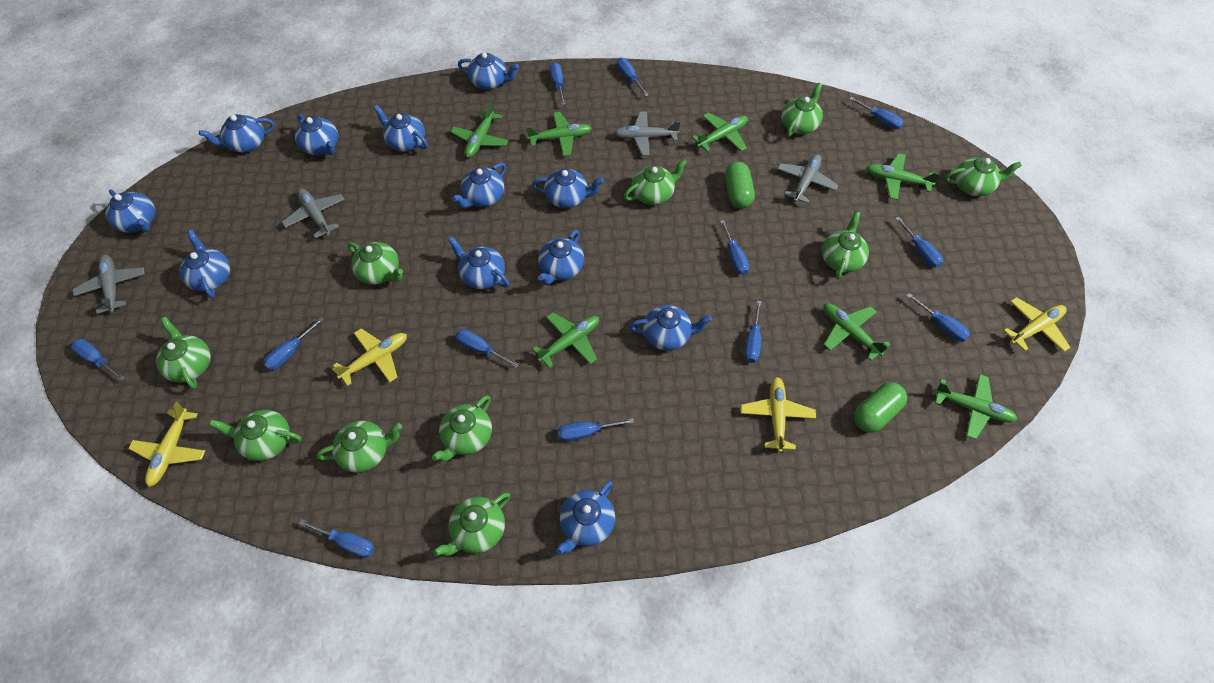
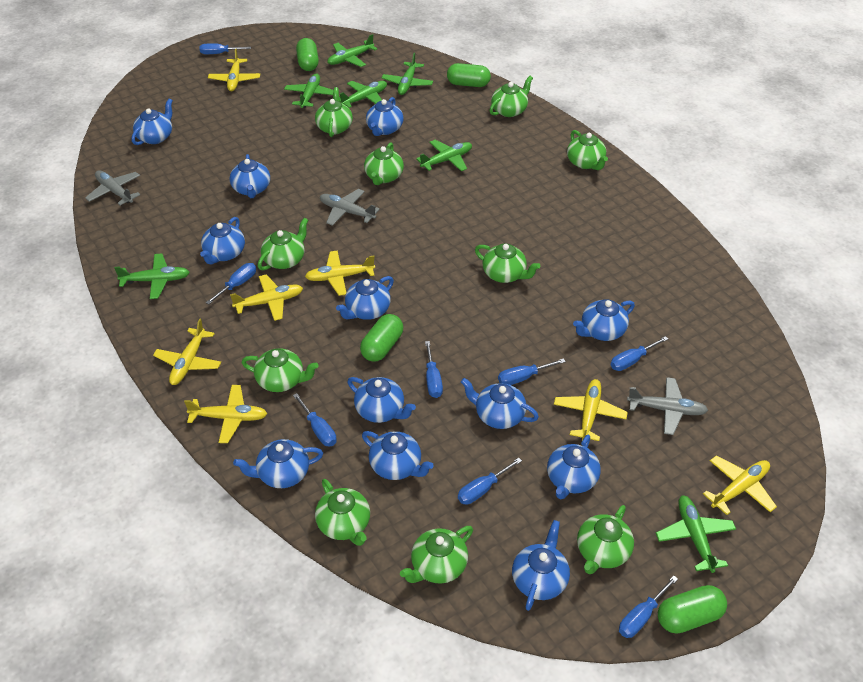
blue screwdriver: [71,339,125,381] [263,317,324,370] [299,519,375,558] [456,329,519,368] [549,62,566,105] [558,418,634,442] [617,58,649,96] [720,220,749,275] [744,300,762,363] [849,97,904,130] [895,217,943,268] [907,293,970,342] = 12 -> [199,43,251,54] [206,263,256,305] [293,393,337,447] [425,341,443,398] [458,458,522,505] [498,358,566,385] [610,336,668,371] [619,576,678,638] = 8
green capsule: [725,162,755,209] [854,382,907,433] = 2 -> [296,38,319,71] [360,314,403,362] [447,63,491,87] [658,585,727,633] = 4
grey plane: [73,255,145,314] [282,188,345,239] [614,112,680,156] [777,154,838,204] = 4 -> [85,170,140,205] [320,189,380,226] [627,377,708,435] = 3
yellow plane: [128,402,205,487] [332,328,407,386] [741,377,816,453] [1003,297,1071,352] = 4 -> [153,319,221,385] [184,385,267,443] [208,49,260,91] [230,274,303,321] [305,250,375,296] [554,379,628,441] [703,456,777,515] = 7

